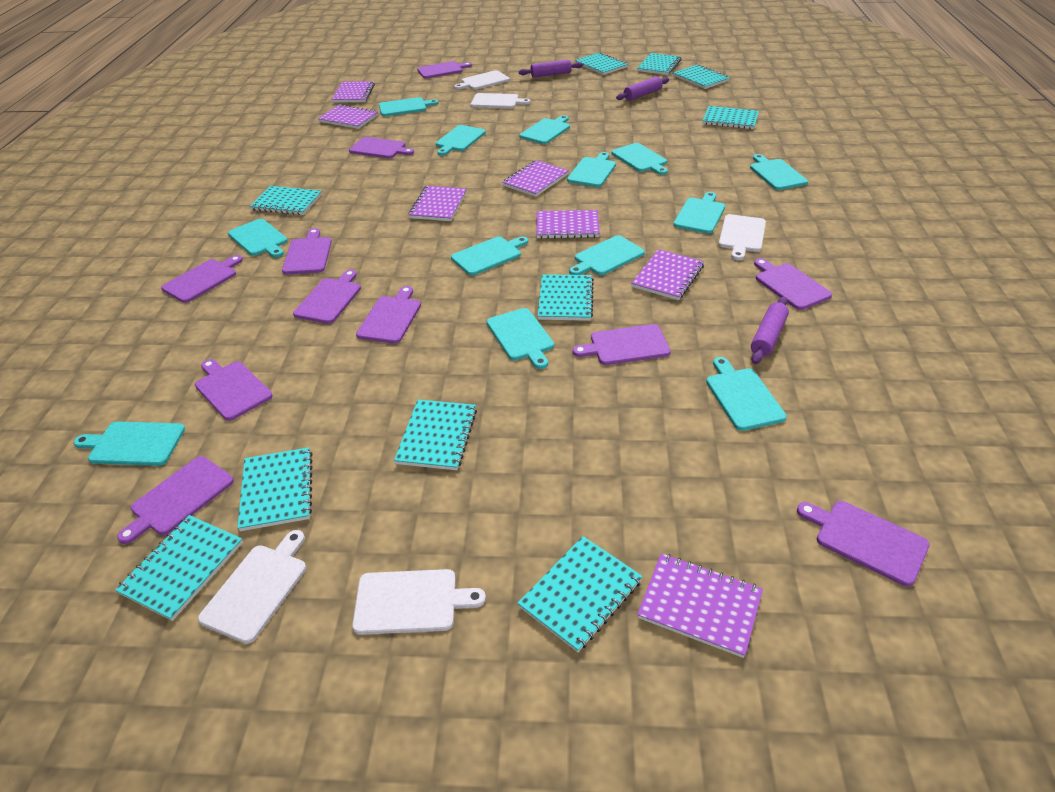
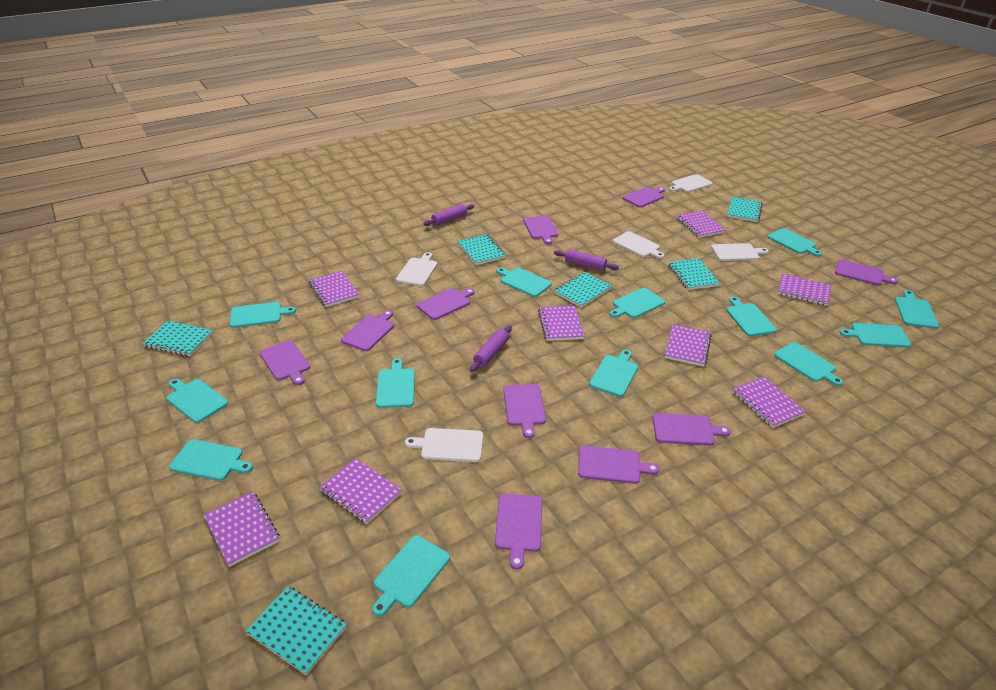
purple cutting board: [117,456,234,544] [161,255,243,303] [195,359,273,421] [282,228,332,275] [293,270,361,324] [349,137,414,158] [356,286,421,344] [417,61,472,79] [573,324,671,365] [754,258,832,310] [797,501,930,587] = 11 -> [260,340,310,385] [341,310,394,351] [417,288,475,320] [495,494,542,570] [503,384,546,438] [523,216,558,244] [578,446,659,484] [623,187,665,207] [652,413,731,446] [835,259,898,286] = 10
purple notebook: [318,105,378,129] [332,81,375,103] [409,186,467,221] [502,160,569,197] [536,210,600,239] [631,249,704,300] [637,553,763,658] = 7 -> [204,492,280,567] [309,271,360,307] [319,458,402,524] [538,305,584,341] [665,324,712,366] [677,211,726,238] [732,376,806,428] [777,274,831,306] = 8
turquoise notebook: [115,515,243,621] [237,447,313,531] [250,186,322,215] [394,400,477,470] [518,536,643,652] [538,274,594,321] [575,52,628,75] [637,53,681,75] [673,64,730,89] [703,106,759,129] = 10 -> [143,321,213,356] [246,586,347,675] [457,235,506,265] [554,272,612,308] [669,259,720,290] [727,197,762,222] = 6

